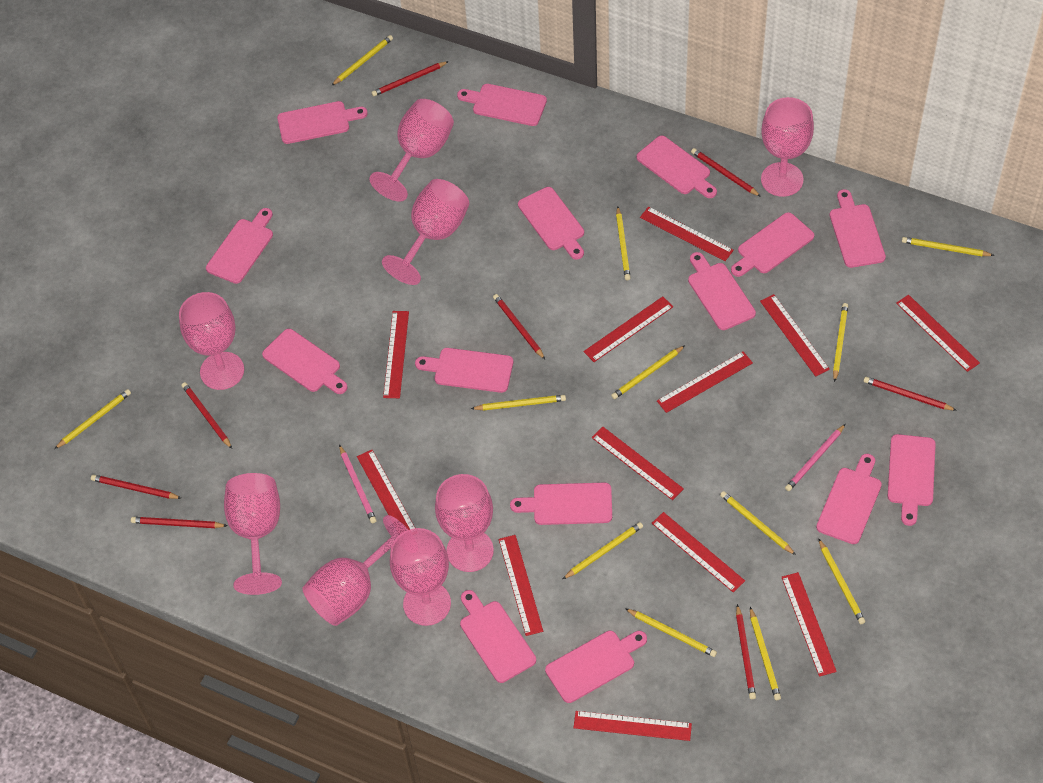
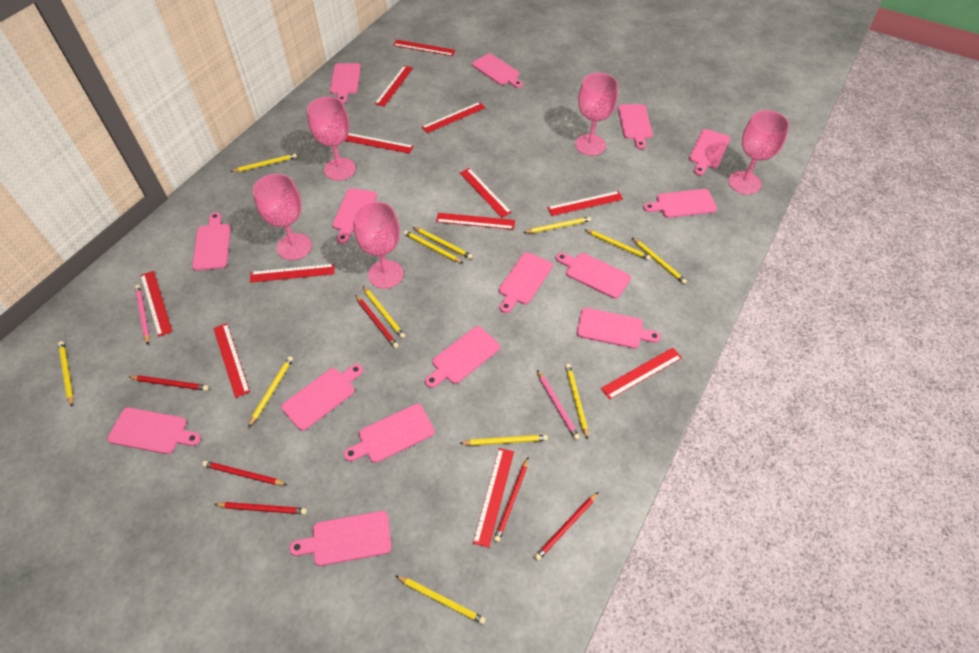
pink goblet: [179,292,244,390] [224,473,282,595] [302,515,408,626] [369,99,454,201] [382,179,469,285] [390,528,451,626] [435,474,494,572] [761,97,814,197] = 8 -> [253,174,312,260] [307,97,356,181] [353,201,404,289] [575,73,618,156] [728,110,789,195] = 5
red pencil: [91,474,181,499] [131,517,227,528] [181,382,232,449] [371,61,449,96] [493,294,545,359] [691,148,761,197] [736,604,756,699] [863,377,957,411] = 8 -> [129,375,209,391] [202,461,287,485] [214,502,307,514] [355,295,399,348] [494,458,528,542] [534,492,599,561] = 6

